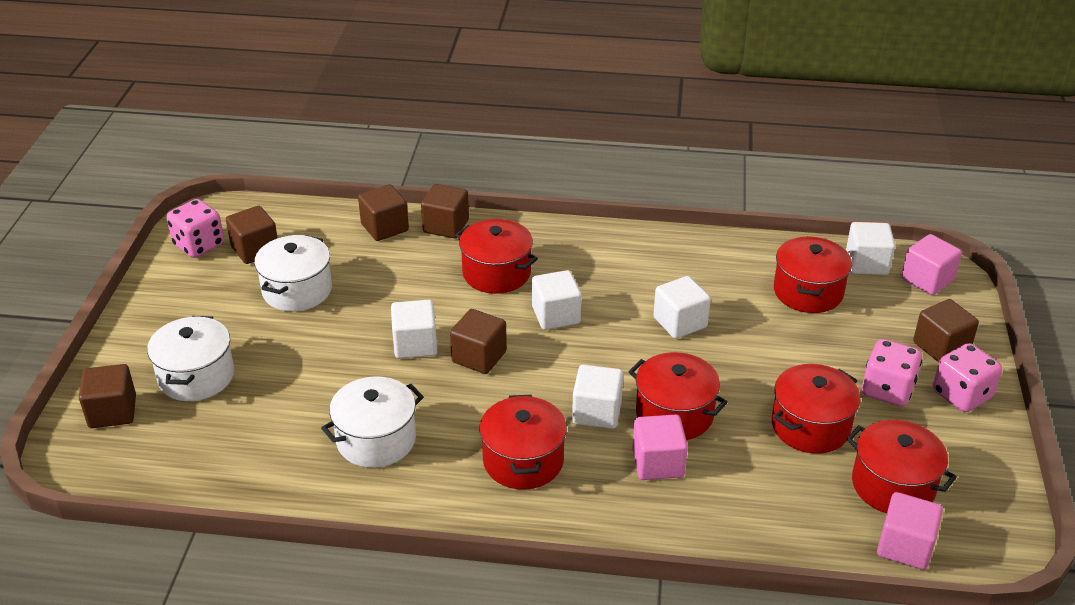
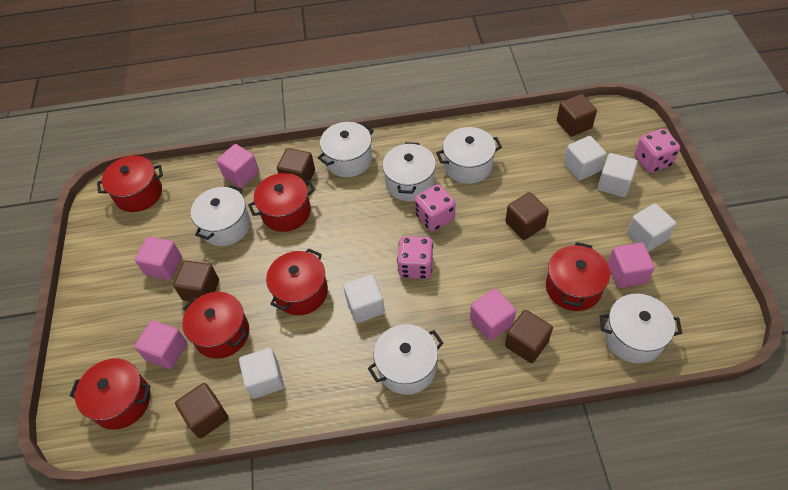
pink cube: [632,414,688,480] [877,492,943,570] [901,234,962,295] = 3 -> [134,320,187,369] [135,236,182,280] [217,144,259,188] [470,288,516,341] [608,242,654,288] = 5
white pot: [147,316,234,401] [254,235,332,312] [321,376,424,468] = 3 -> [191,185,250,246] [318,122,374,177] [368,324,444,395] [382,142,436,201] [436,127,502,184] [600,294,682,363] = 6

